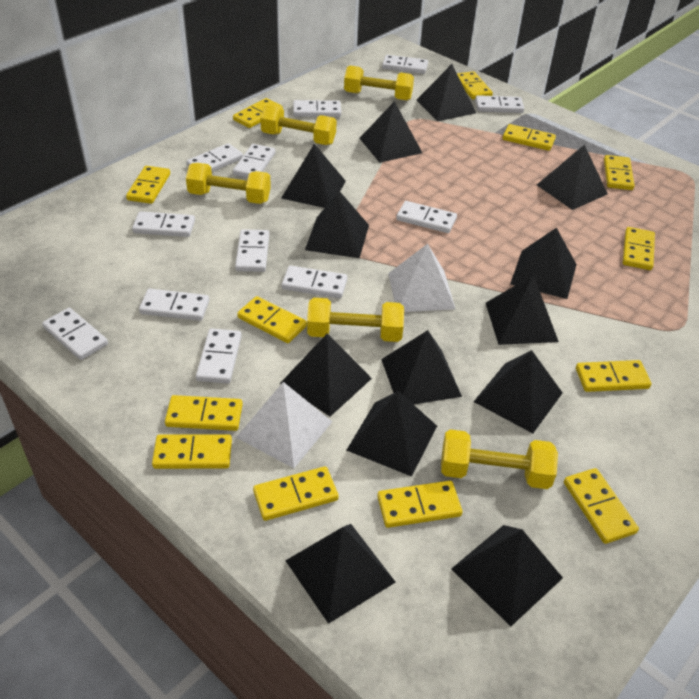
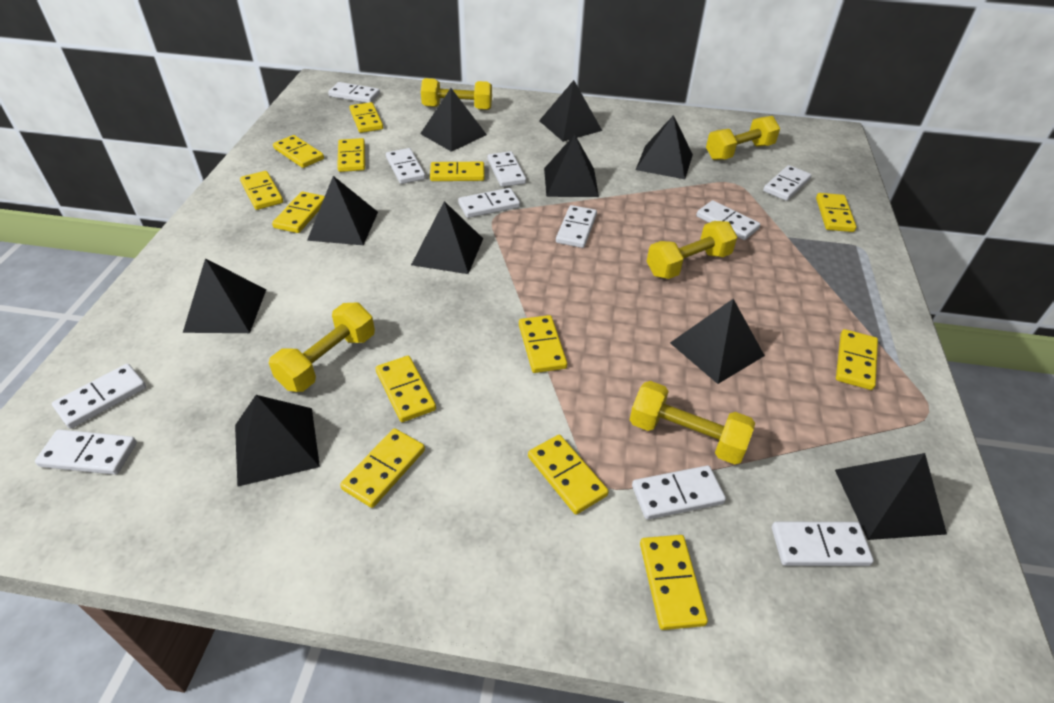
black pyramid: [280,333,372,416] [281,144,346,208] [285,524,396,624] [305,191,369,258] [347,391,437,476] [359,101,422,163] [381,330,462,404] [417,64,476,121] [451,525,563,626] [474,350,563,433] [486,275,559,345] [510,228,577,299] [537,144,608,210] = 13 -> [183,258,266,333] [235,395,320,487] [307,176,378,245] [411,201,483,274] [420,88,487,152] [539,80,602,142] [544,134,599,197] [636,115,693,179] [670,299,765,384] [835,453,947,540] = 10
white domino: [42,308,108,360] [132,211,195,237] [139,289,209,321] [187,143,243,172] [196,328,242,384] [233,144,275,178] [235,229,269,272] [282,266,347,298] [293,100,341,117] [382,55,428,74] [396,201,457,233] [475,95,524,113] = 12 -> [35,429,137,475] [52,364,146,429] [328,82,380,103] [386,148,426,184] [458,188,520,218] [488,151,526,187] [556,205,597,248] [632,465,726,520] [696,200,761,240] [763,165,812,201] [772,521,874,566] = 11
white pyramid: [236,382,333,468] [388,244,455,312] = 2 -> none = 0

